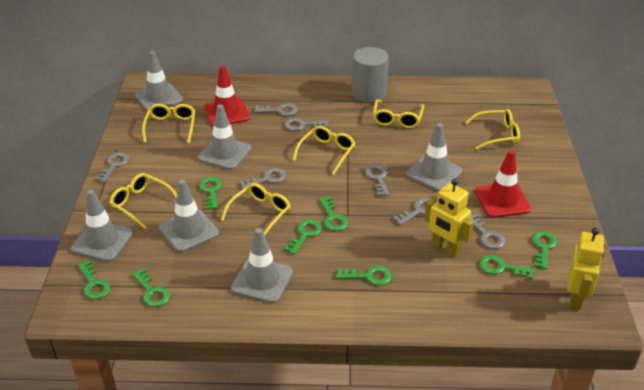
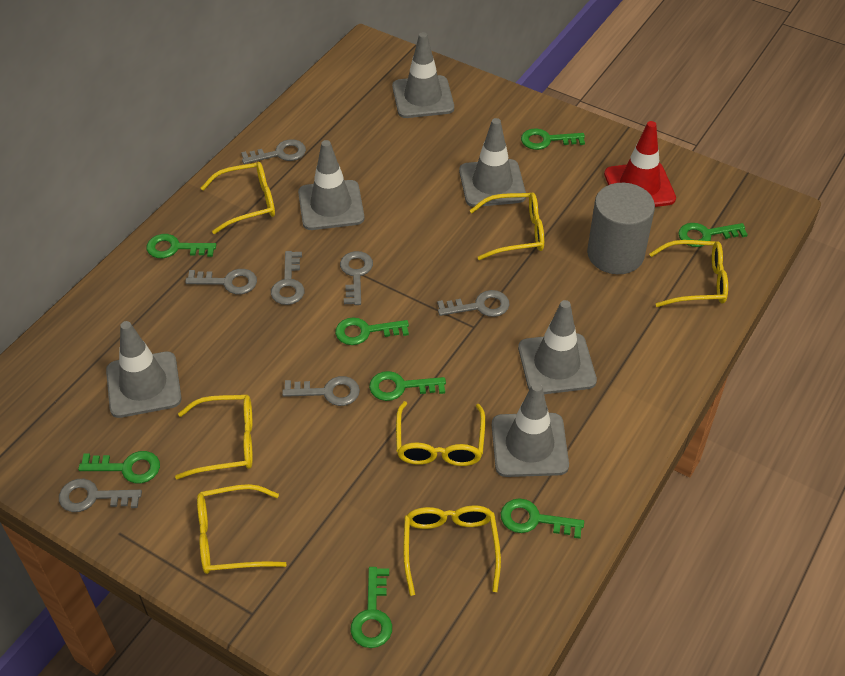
red traffic cone: [204,65,250,127] [475,150,531,218] = 2 -> [604,121,676,207] = 1
yellow glasses: [109,173,177,229] [142,104,195,143] [221,183,291,235] [293,126,356,175] [373,99,424,128] [465,109,520,150] = 6 -> [175,395,253,479] [197,484,287,574] [201,162,275,234] [396,401,485,466] [403,505,501,596] [470,193,544,260] [649,240,728,307] = 7
yellow robot: [424,179,474,257] [567,228,604,310] = 2 -> none = 0

